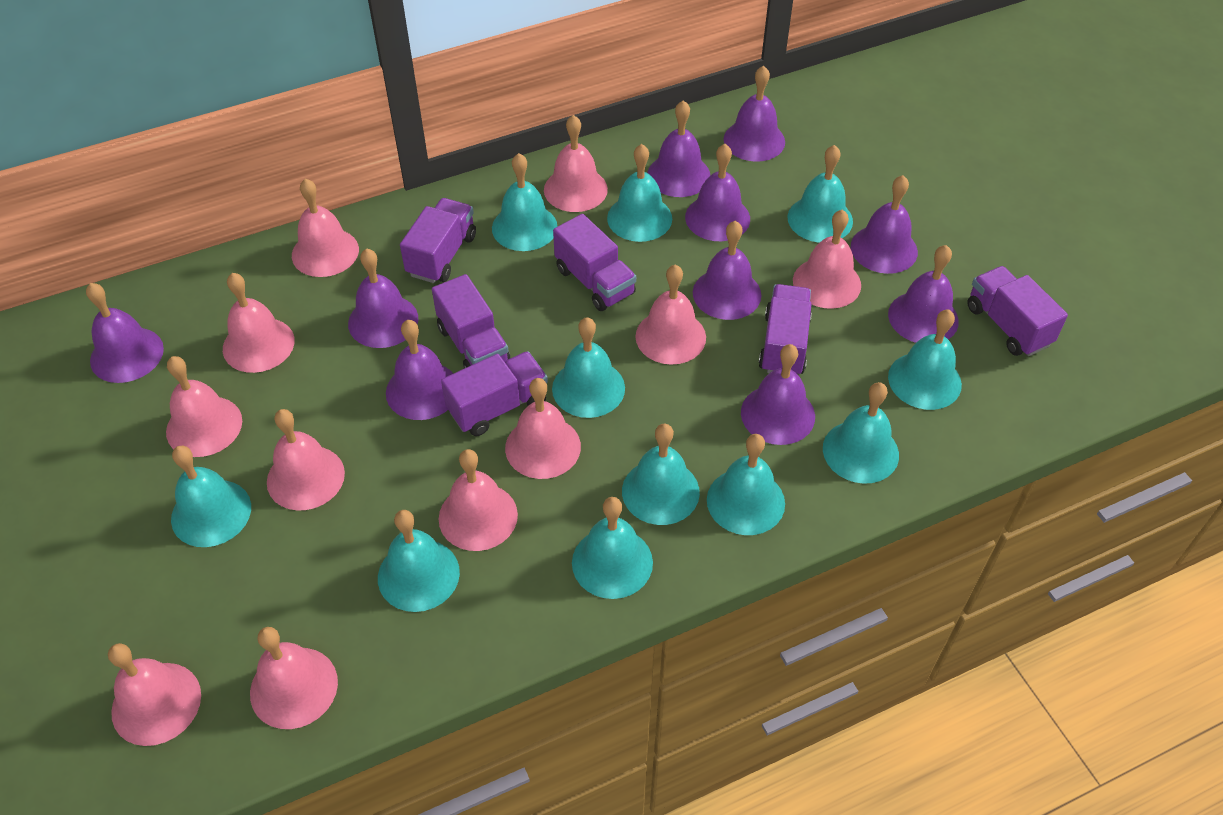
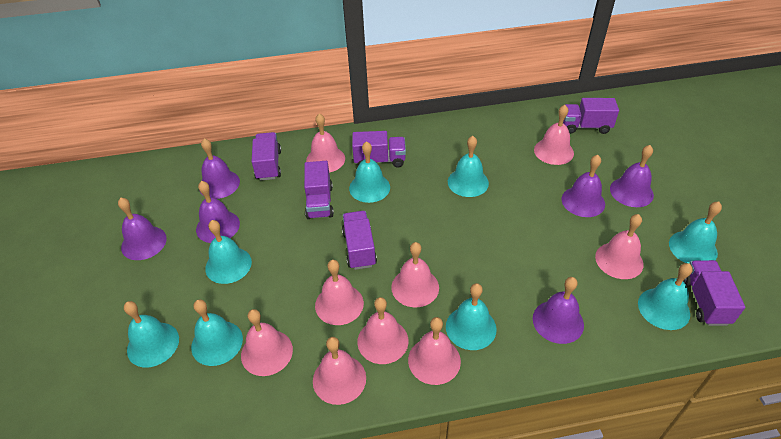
pink bell: [108,643,201,746] [166,356,242,457] [223,273,295,373] [250,627,338,729] [267,409,345,510] [292,179,359,277] [439,449,518,551] [505,378,581,479] [544,115,608,212] [635,265,706,365] [793,209,861,309] = 11 -> [241,309,293,376] [306,113,345,173] [313,337,366,405] [315,260,364,325] [357,297,409,364] [391,242,439,307] [408,317,461,385] [534,105,574,165] [595,214,644,279] = 9
purple bell: [86,283,164,383] [348,248,418,348] [386,320,453,420] [647,100,710,197] [685,144,750,241] [693,221,761,320] [723,66,785,162] [741,344,815,445] [851,175,918,274] [888,245,959,343] = 10 -> [118,198,167,260] [196,181,240,243] [199,138,240,199] [533,277,584,344] [562,155,605,217] [610,145,654,207] = 6
turquoise bell: [171,446,251,547] [378,510,460,612] [492,153,557,251] [552,318,625,418] [572,497,653,599] [607,144,672,242] [622,424,700,525] [707,434,785,535] [787,145,853,243] [823,382,899,484] [888,309,962,410] = 11 -> [124,301,179,367] [191,299,243,366] [205,220,252,284] [349,141,390,203] [446,283,497,350] [448,136,489,197] [638,263,693,330] [669,201,722,263] = 8

